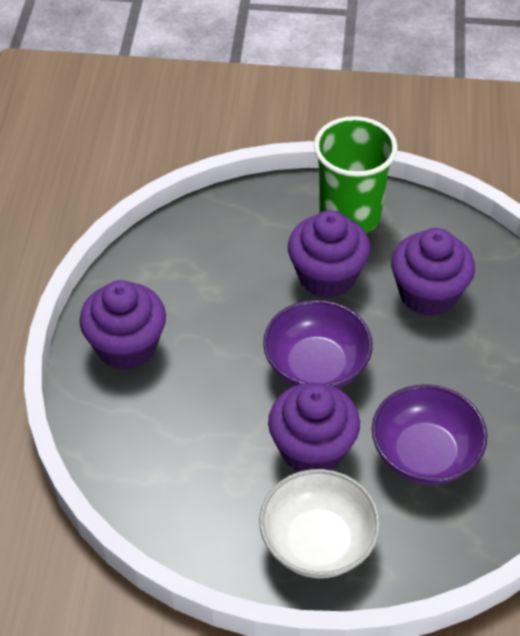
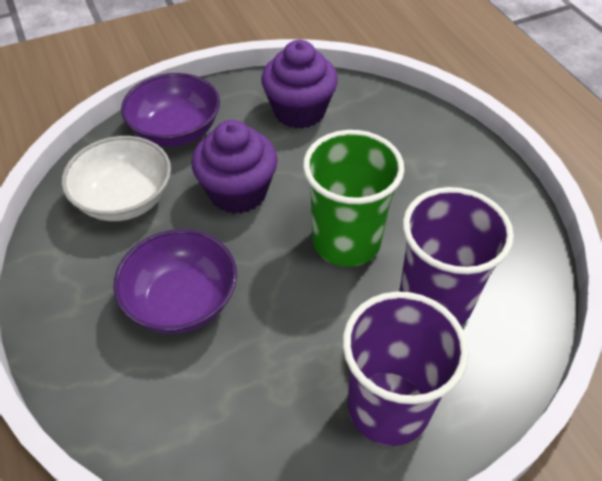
purple cup: none = 0 -> [343,291,469,446] [399,187,514,325] = 2
purple cupcake: [79,280,166,370] [268,382,360,472] [288,210,370,298] [391,228,475,316] = 4 -> [191,120,278,214] [261,40,338,129] = 2

